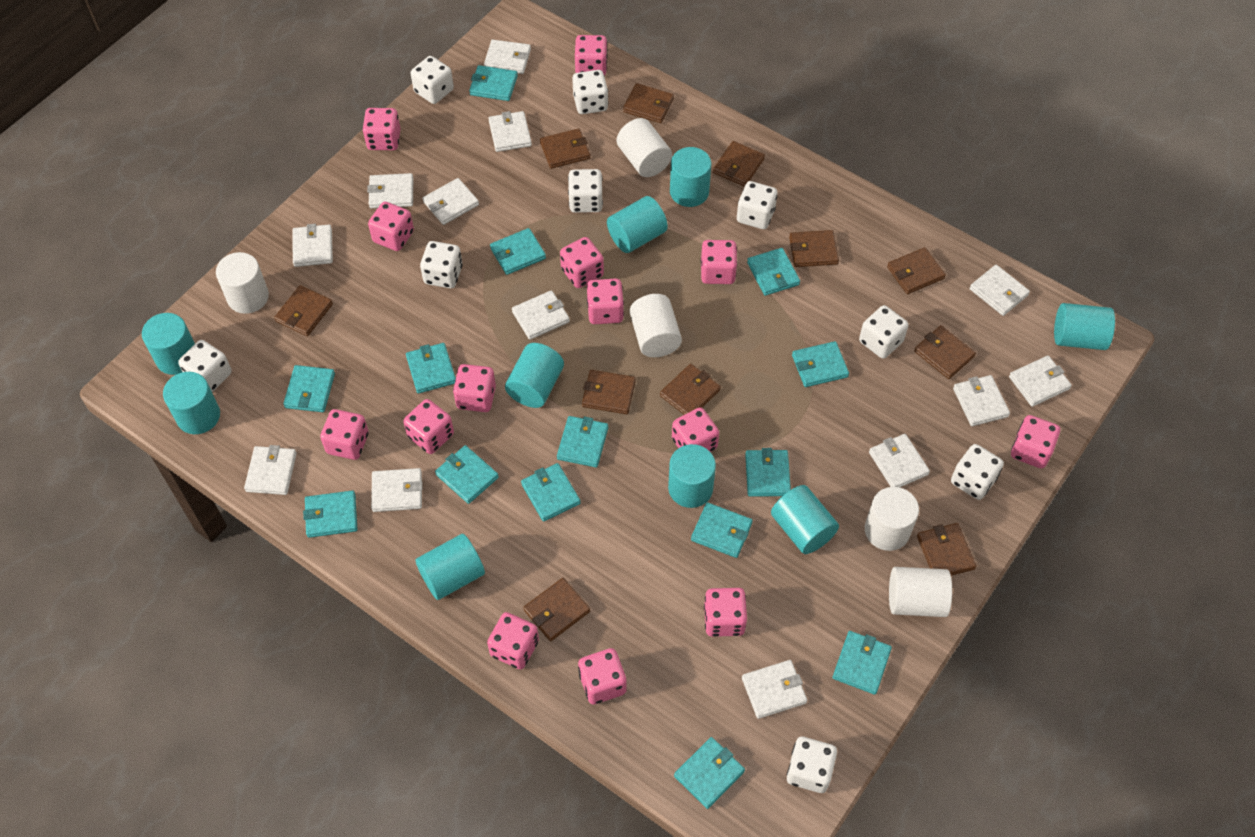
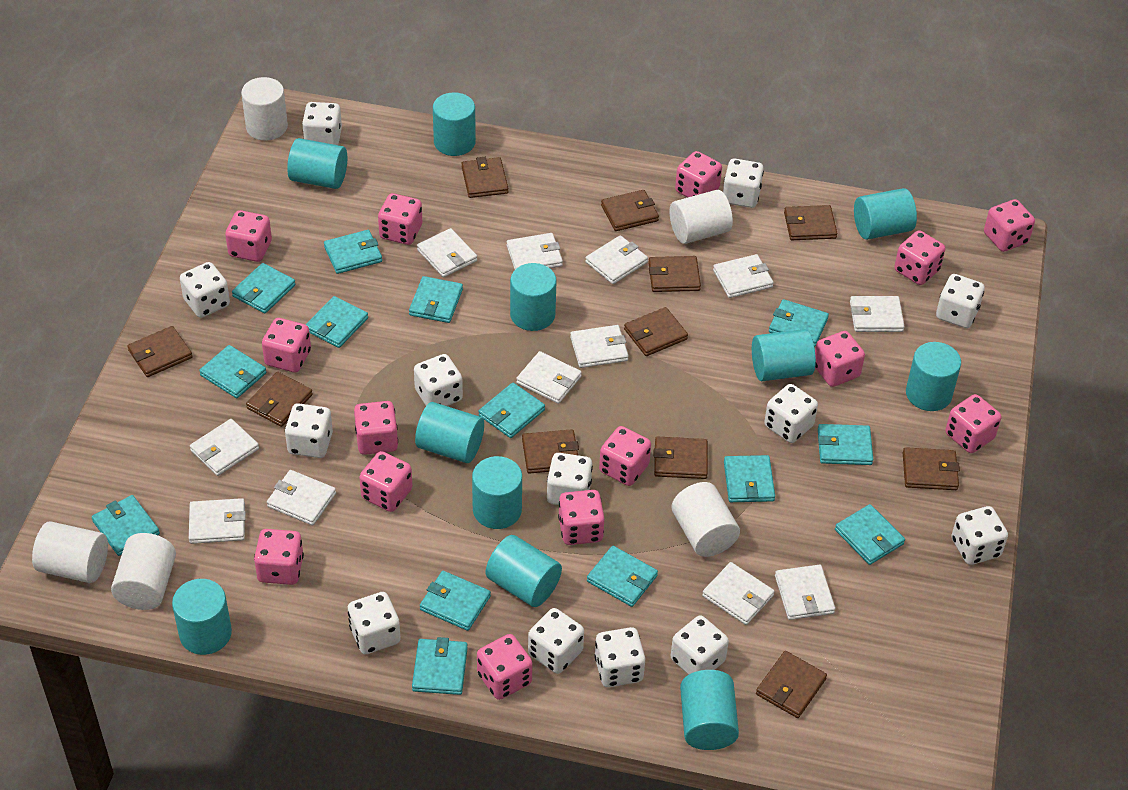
turquoise cylinder: [142,313,195,375] [163,372,220,434] [415,534,485,600] [505,343,564,408] [607,196,668,253] [668,444,716,508] [670,147,711,207] [771,485,839,554] [1054,303,1115,350] = 9 -> [172,579,232,655] [287,138,347,189] [415,402,484,463] [433,92,476,156] [472,456,522,529] [486,535,562,607] [510,263,557,331] [680,670,739,750] [752,329,816,381] [854,188,917,240] [906,342,961,411] = 11
white dice: [178,340,232,392] [410,56,454,104] [420,241,462,288] [568,169,603,213] [572,70,608,114] [737,181,777,229] [787,737,837,793] [859,305,909,359] [951,444,1004,500] = 9 -> [180,262,230,318] [285,403,333,458] [302,102,342,145] [348,592,401,654] [414,354,463,406] [528,608,584,674] [547,453,593,505] [594,627,645,687] [671,615,729,675] [723,158,764,208] [764,384,818,443] [936,274,985,328] [951,506,1008,565] = 13
white wallet: [244,445,297,495] [293,224,333,267] [367,173,413,208] [371,468,422,512] [423,178,479,225] [484,40,531,74] [488,111,532,152] [512,290,570,340] [742,660,807,719] [869,434,930,488] [953,375,1010,426] [970,265,1030,316] [1009,356,1072,407] = 13 -> [189,498,246,544] [190,419,259,476] [267,470,336,525] [417,228,477,277] [507,233,563,269] [516,351,582,404] [570,325,628,368] [585,235,648,284] [702,562,775,625] [713,254,774,298] [775,565,835,620] [850,296,905,332] = 12

